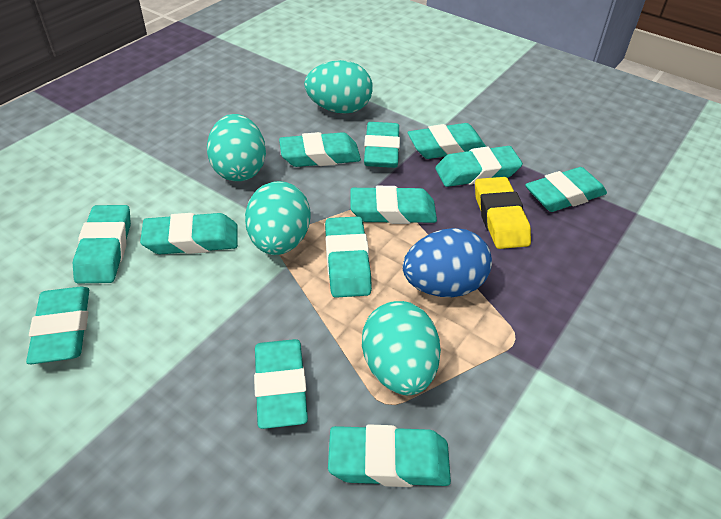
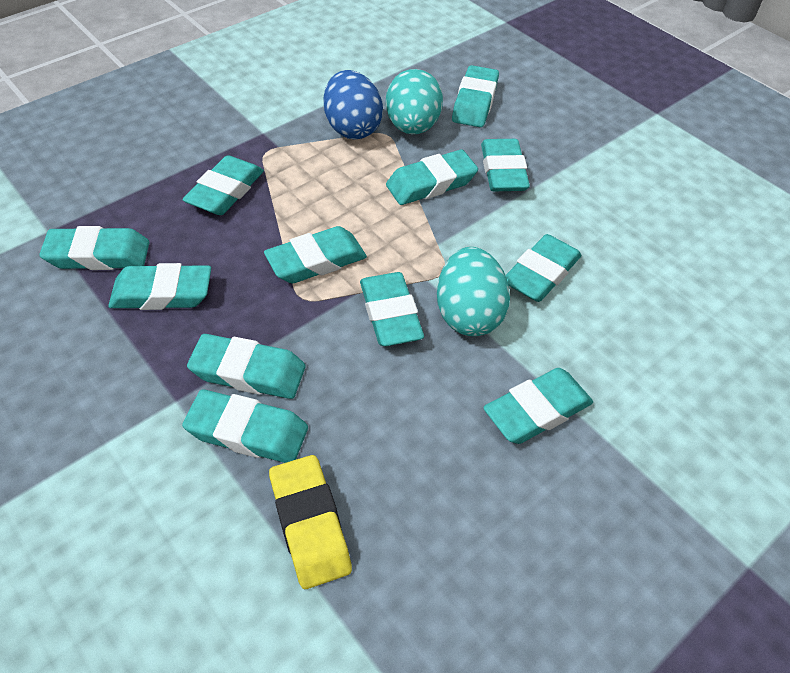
turquoise egg: [207,114,266,181] [245,181,311,255] [304,60,373,114] [362,301,441,395] = 4 -> [386,69,443,134] [437,247,510,336] = 2

